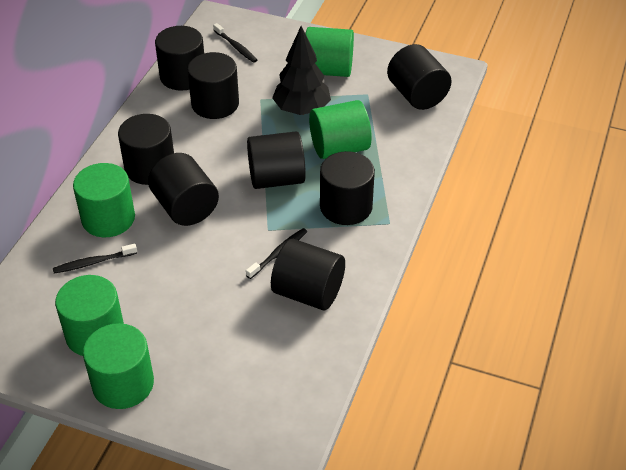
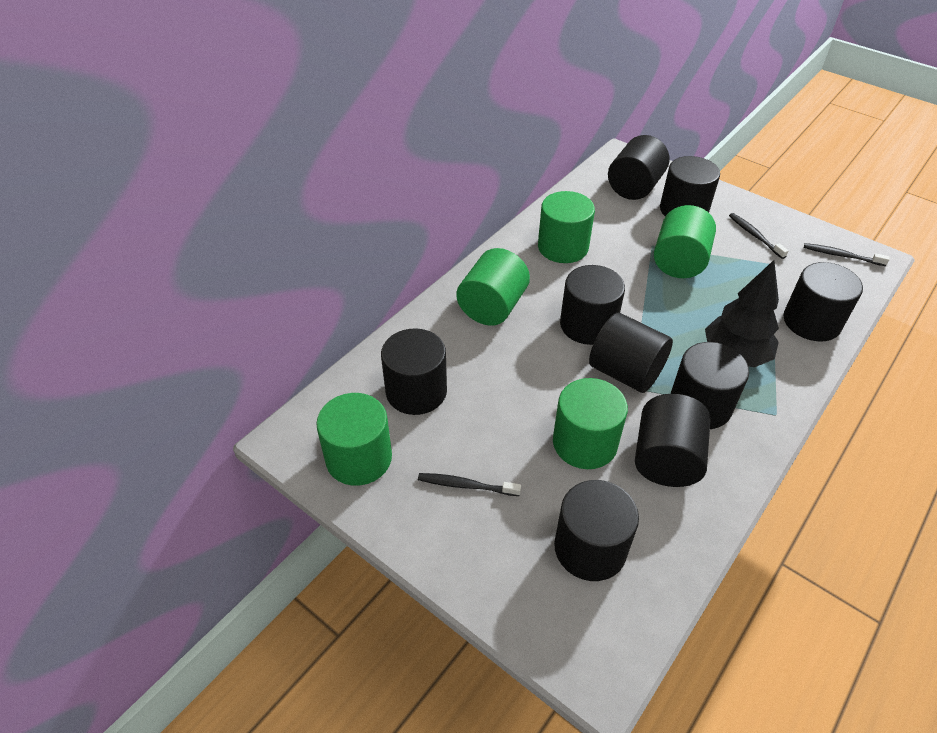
black cylinder: [118,114,174,185] [148,153,219,226] [155,26,204,91] [187,52,239,119] [247,131,306,189] [271,239,345,310] [320,151,375,225] [387,44,452,110] = 8 -> [381,328,447,415] [554,480,639,581] [560,265,625,345] [589,313,673,393] [608,135,669,200] [635,394,711,487] [660,156,720,216] [671,342,749,429] [784,262,863,342] = 9

